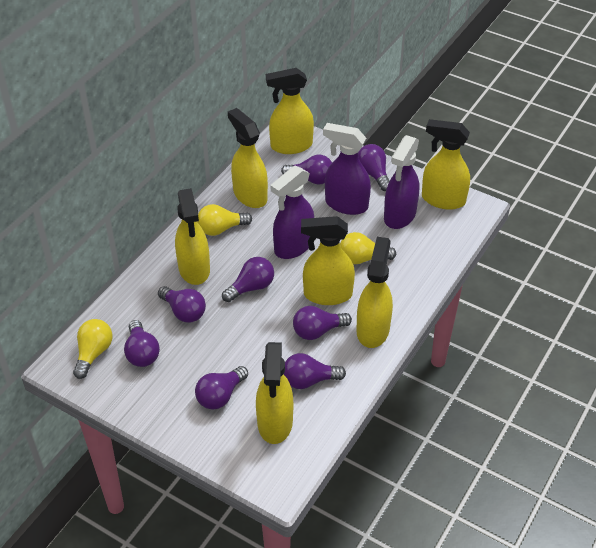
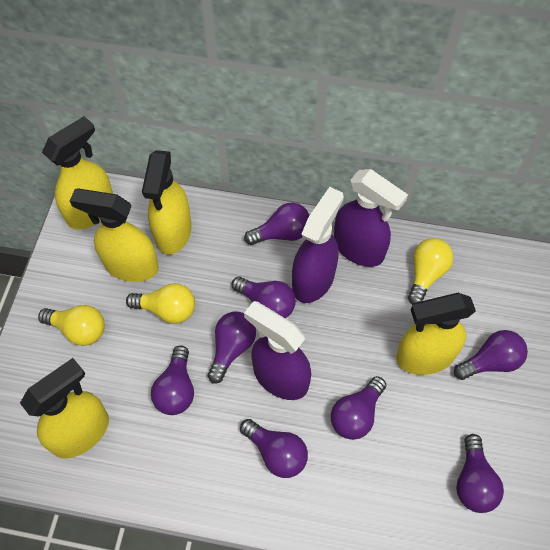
yellow spray bottle: [175,188,210,285] [228,108,268,208] [256,342,293,444] [266,68,314,154] [301,216,355,305] [356,237,393,348] [422,119,470,210] = 7 -> [20,358,109,459] [42,116,113,229] [70,189,159,282] [142,150,192,254] [396,293,476,375] = 5

